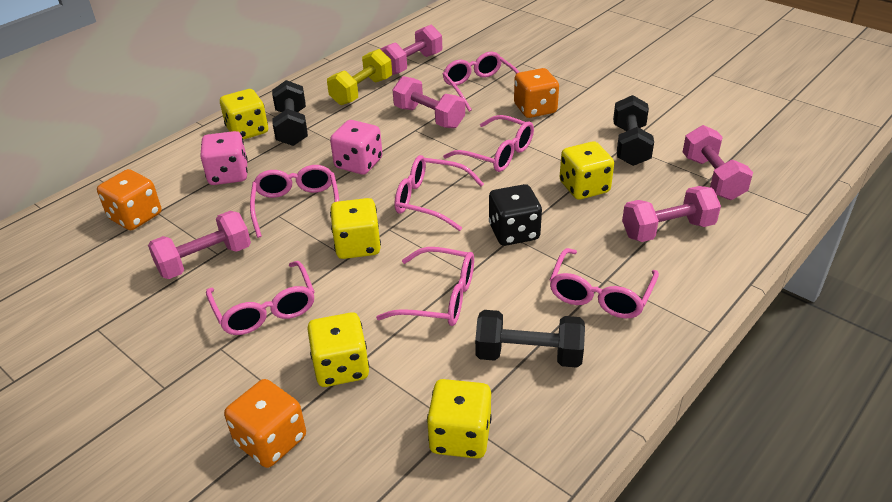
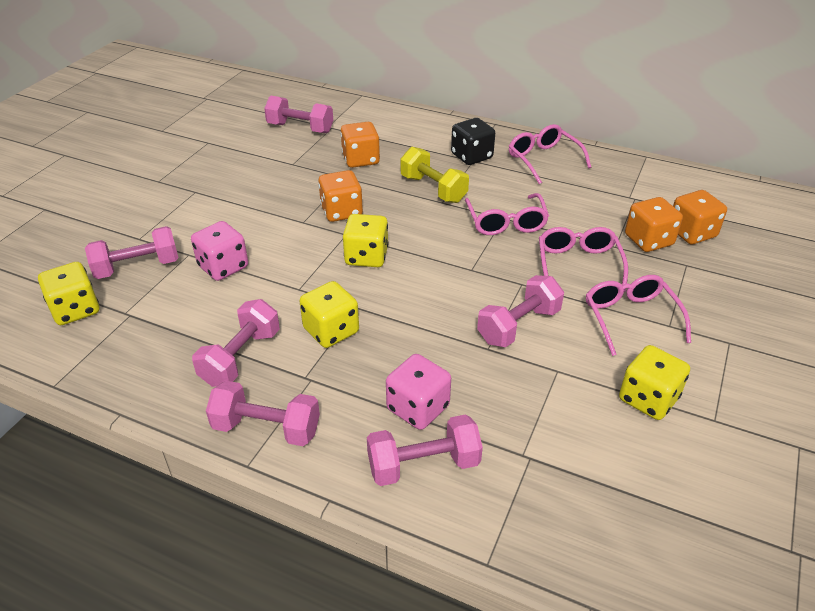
black dumbbell: [272,80,308,146] [475,310,585,368] [613,95,654,166] = 3 -> none = 0
orange dice: [97,169,162,230] [224,379,306,468] [514,68,559,118] = 3 -> [318,170,363,222] [340,122,380,168] [625,197,683,252] [673,190,727,244] = 4
pink dumbbell: [148,211,251,279] [380,25,442,75] [392,76,465,129] [622,186,721,242] [683,125,753,200] = 5 -> [85,226,179,279] [192,299,280,387] [206,381,320,446] [264,96,333,133] [367,414,483,486] [477,275,564,347] = 6
pink glasses: [206,261,315,335] [250,165,339,238] [376,247,474,326] [395,155,484,231] [443,51,519,112] [443,115,534,172] [549,248,659,318] = 7 -> [465,193,549,235] [509,124,591,184] [539,227,628,292] [586,275,691,356] = 4
yellow dice: [220,89,268,140] [307,313,369,387] [330,198,381,259] [427,379,492,459] [560,141,614,200] = 5 -> [38,262,99,325] [299,281,359,348] [343,214,388,267] [619,345,690,420] = 4

